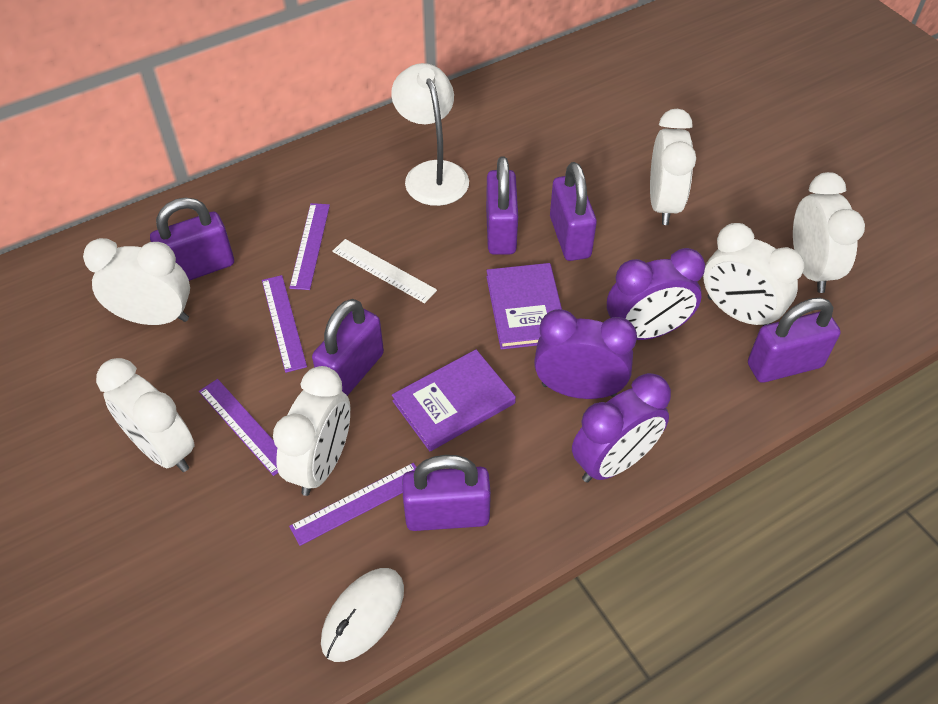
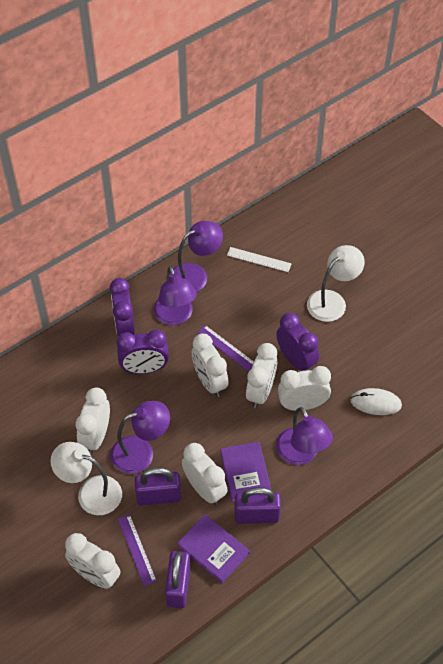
purple lamp: none = 0 -> [110,401,170,474] [153,266,197,326] [173,221,223,292] [276,407,333,465] = 4
purple padlock: [150,197,234,281] [312,299,384,396] [402,455,491,531] [486,156,518,255] [550,162,597,261] [748,298,841,383] = 6 -> [135,468,181,506] [165,551,190,608] [234,487,281,524] = 3
purple ruler: [199,379,278,476] [262,275,307,373] [289,203,330,290] [289,463,416,546] = 4 -> [118,514,157,586] [197,325,254,371] = 2
white lamp: [391,63,469,206] = 1 -> [51,442,122,515] [307,245,365,322] = 2

